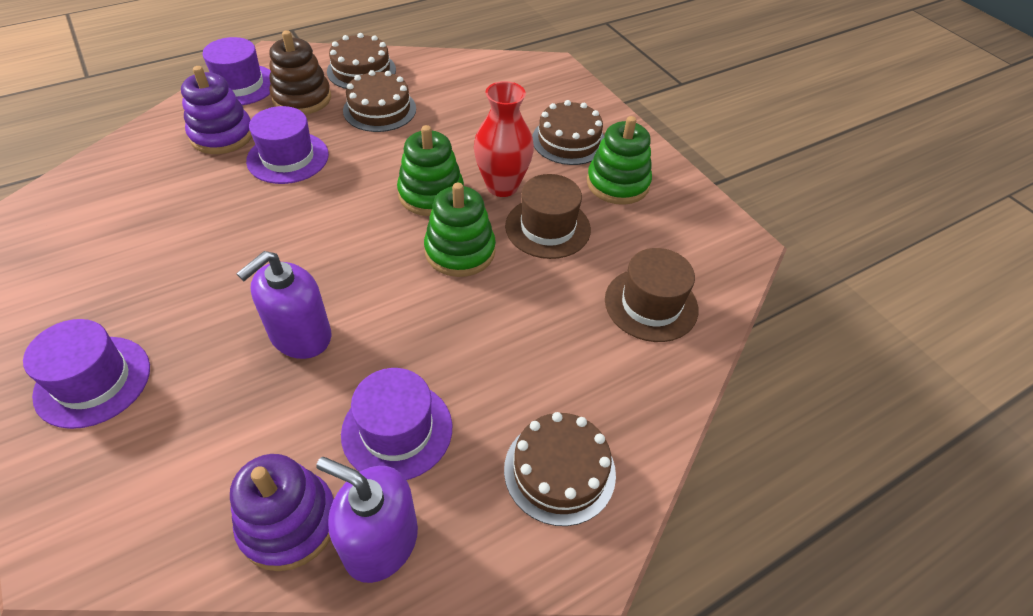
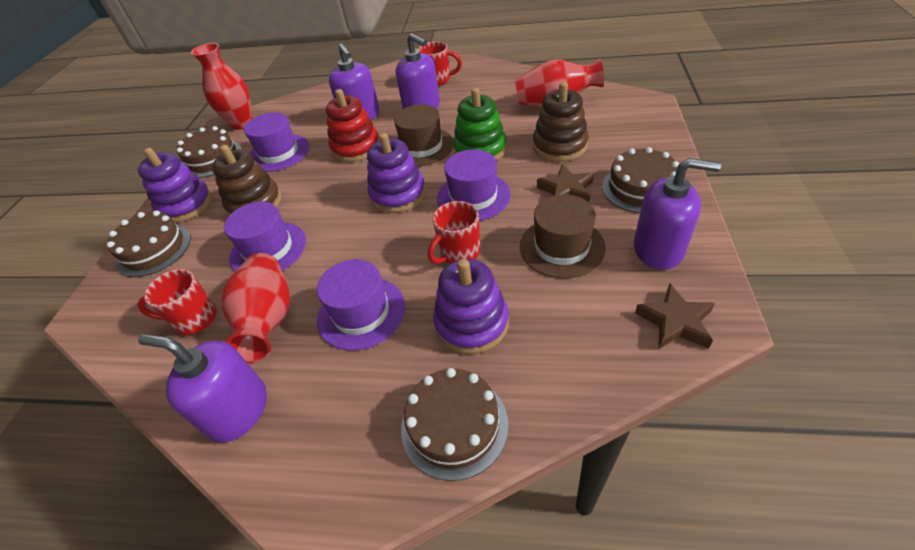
brown stacking toy: [269,30,331,115] = 1 -> [212,145,282,215] [533,82,589,162] = 2
brown star: none = 0 -> [537,164,594,203] [635,283,715,349] = 2
green stacking toy: [397,125,464,216] [424,183,496,277] [587,116,652,205] = 3 -> [453,88,507,161] = 1
purple soap dispenser: [236,251,331,359] [316,457,418,583] = 2 -> [138,334,267,442] [329,43,379,120] [396,33,440,109] [634,158,721,270] = 4
purple stacking toy: [181,66,252,154] [230,454,334,571] = 2 -> [138,148,212,223] [367,133,426,213] [433,259,509,354] = 3
red mug: none = 0 -> [137,269,217,335] [418,41,462,86] [428,201,480,264] = 3
red stacking toy: none = 0 -> [326,89,379,162] = 1
red vase: [474,81,534,197] = 1 -> [191,43,253,130] [221,253,290,364] [515,58,604,107] = 3

